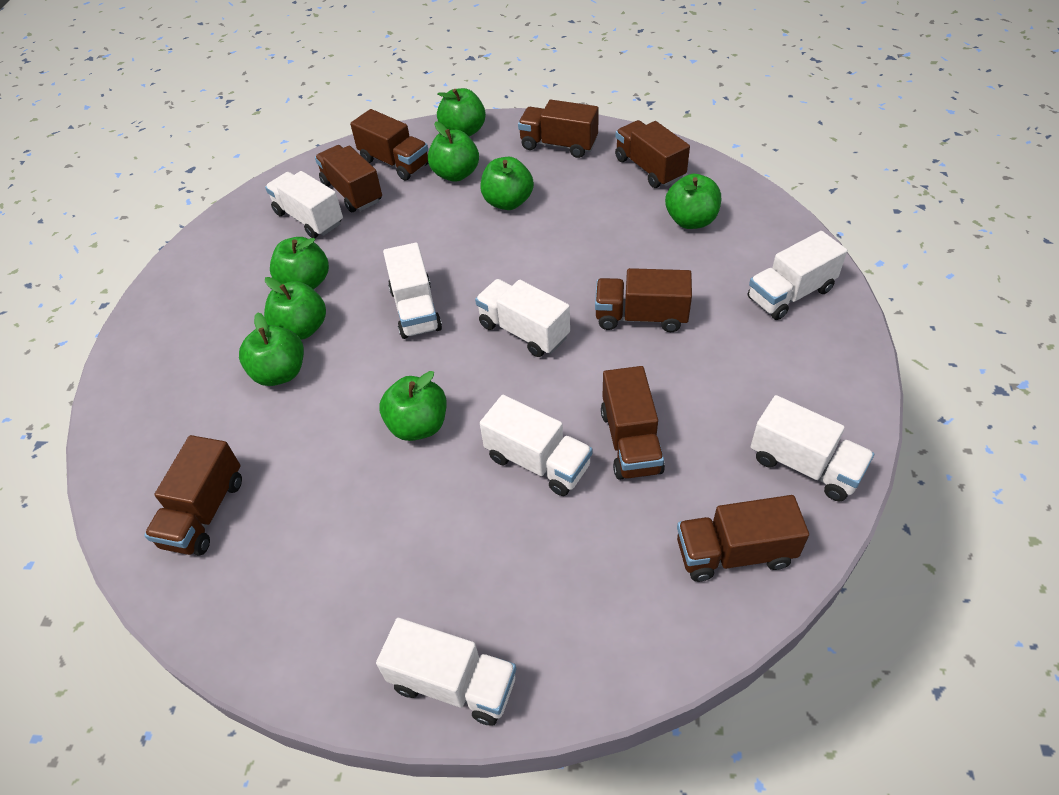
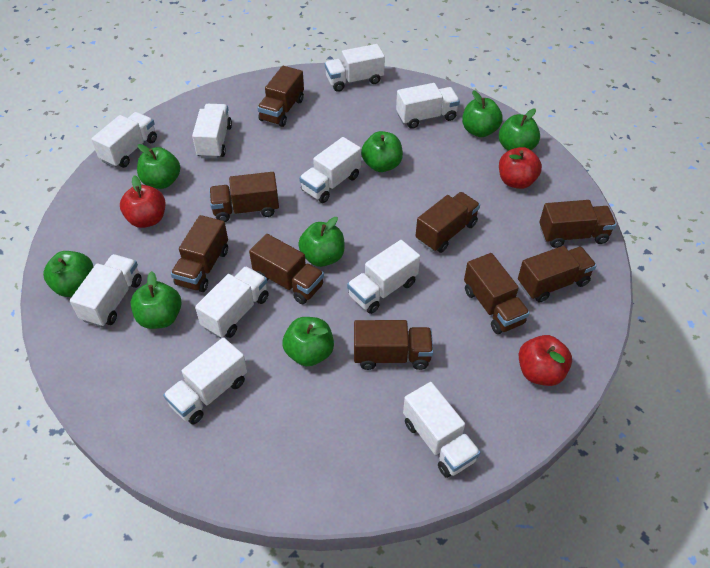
brown truck: [144,435,242,556] [315,145,382,212] [350,109,429,180] [518,100,599,158] [595,268,692,332] [601,366,665,480] [615,120,690,188] [677,495,809,582] = 8 -> [171,215,228,292] [209,172,279,222] [249,234,324,304] [257,66,304,127] [354,320,433,370] [416,192,480,253] [464,253,530,334] [518,246,597,302] [539,200,616,248] = 9
red apple: none = 0 -> [120,175,165,228] [499,147,542,189] [518,335,572,386] = 3
white truck: [265,171,343,238] [376,618,516,726] [383,242,442,339] [475,279,570,357] [480,395,592,496] [748,231,847,320] [751,395,874,501] = 7 -> [70,254,142,327] [91,112,157,168] [163,337,247,424] [192,104,232,159] [195,266,269,338] [299,137,361,203] [325,44,385,92] [347,240,420,314] [396,83,460,129] [403,382,481,478] = 10

